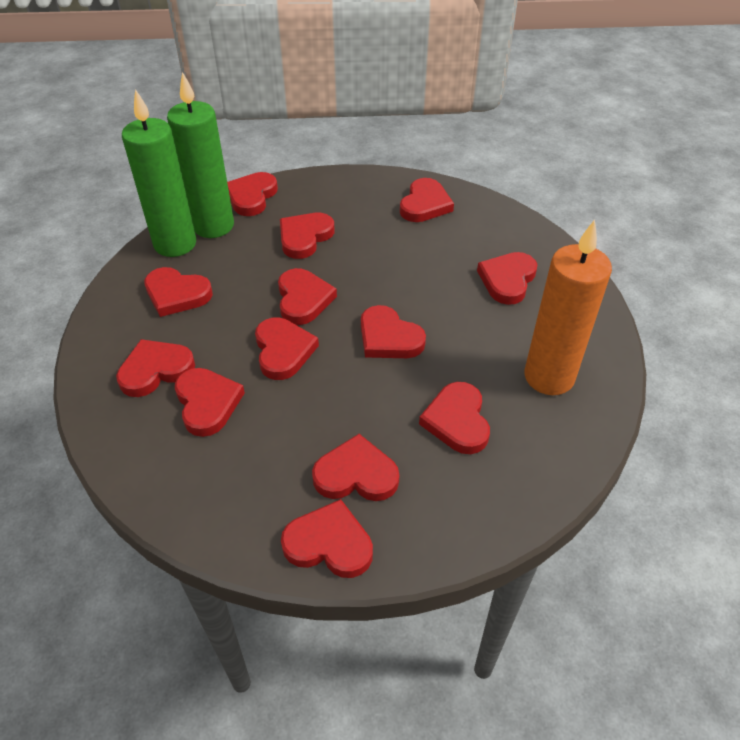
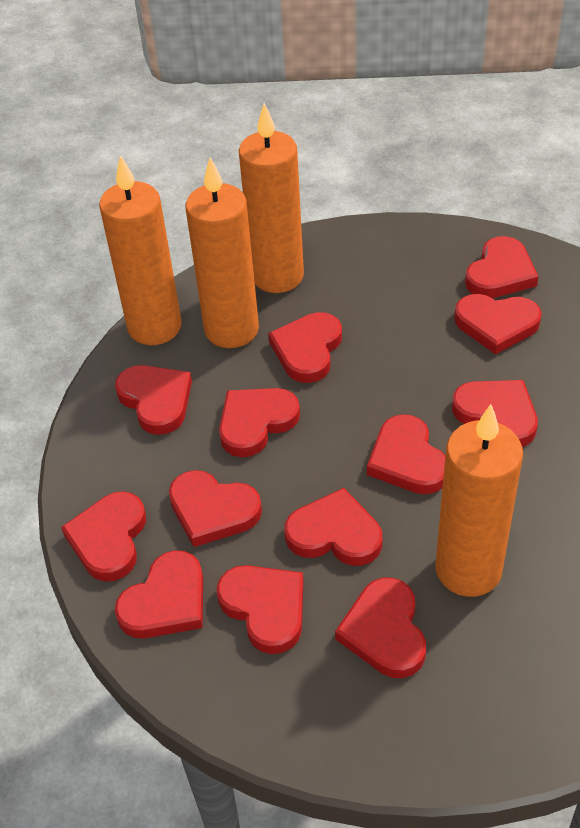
green candle: [122,89,196,257] [167,72,234,238] = 2 -> none = 0
orange candle: [524,220,612,395] = 1 -> [99,155,181,345] [185,157,259,348] [239,103,304,293] [436,404,523,597] = 4

